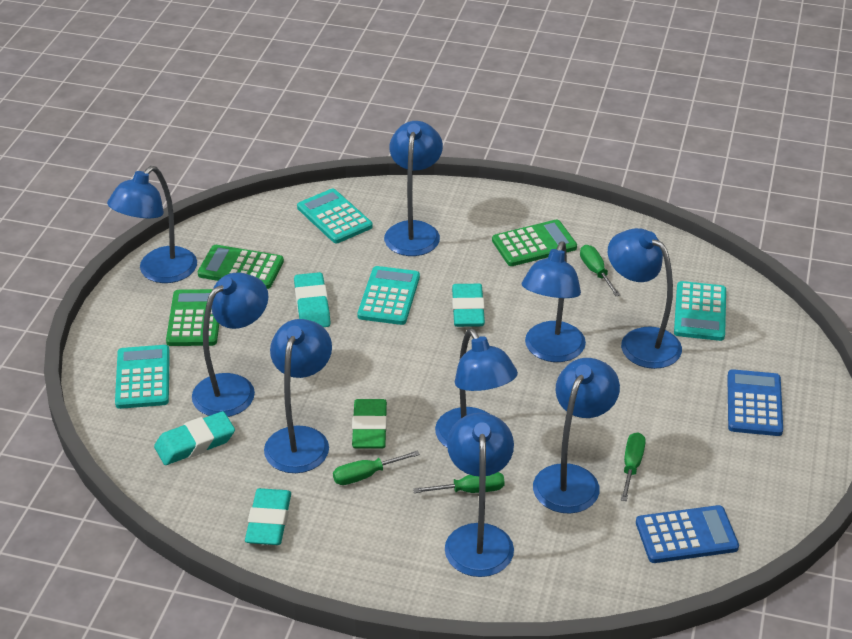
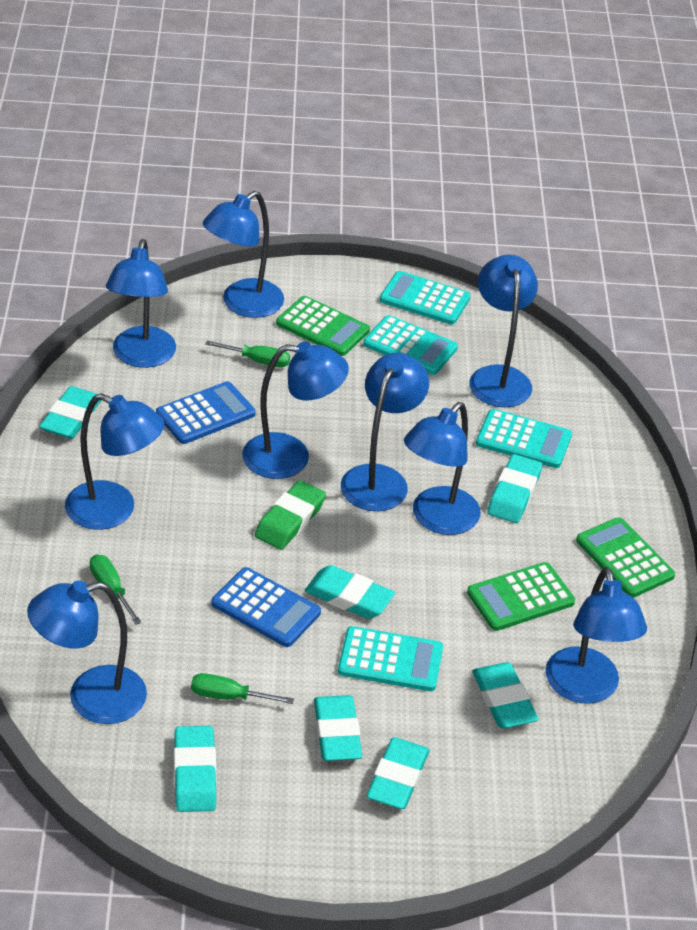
green screwdriver: [333,451,420,485] [413,472,505,493] [580,245,620,296] [621,432,646,501] = 4 -> [90,554,142,625] [191,673,294,704] [205,341,290,367] = 3
turquoise eraser: [154,411,235,465] [245,488,291,545] [294,272,330,327] [452,284,485,327] = 4 -> [39,386,102,439] [174,726,216,812] [305,565,395,619] [314,695,362,761] [367,737,430,809] [472,662,539,728] [487,454,542,523] = 7

